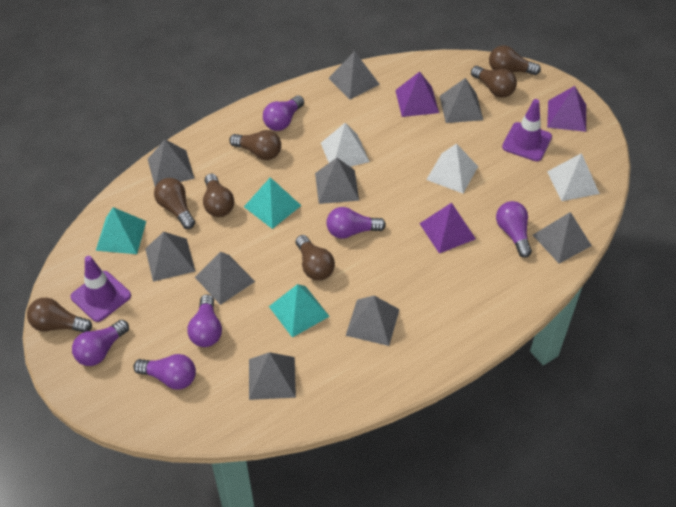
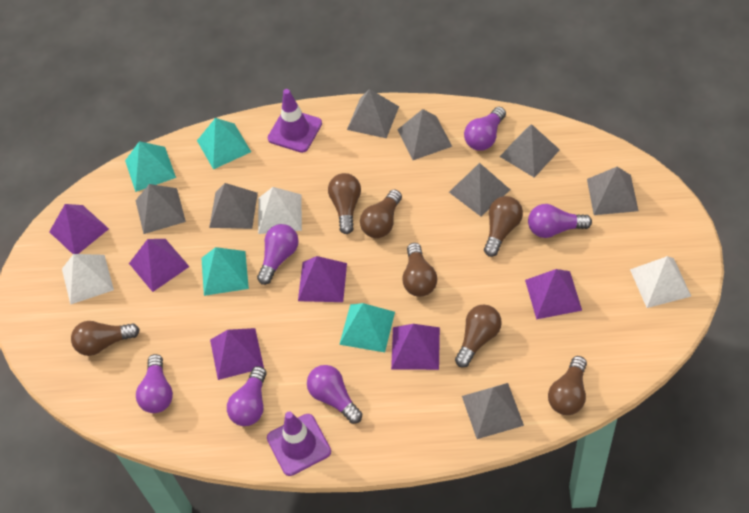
grey pyramid: [145,232,195,282] [148,140,195,187] [195,252,255,305] [249,352,296,400] [315,158,359,204] [328,51,380,99] [346,296,400,346] [440,78,483,123] [533,212,592,264] = 9 -> [136,184,186,234] [209,183,258,229] [347,89,399,138] [397,109,452,160] [449,163,510,216] [462,383,524,439] [499,124,560,178] [587,167,639,215] = 8
purple pyramid: [395,71,439,117] [419,203,476,253] [547,86,586,132] = 3 -> [49,204,109,254] [129,239,190,292] [210,328,264,380] [298,256,347,302] [391,324,440,370] [525,269,582,319] = 6
turquoise pyramid: [96,207,146,254] [244,177,301,229] [269,284,330,338] = 3 -> [125,141,176,192] [197,118,251,169] [201,247,249,296] [339,303,395,352] = 4

